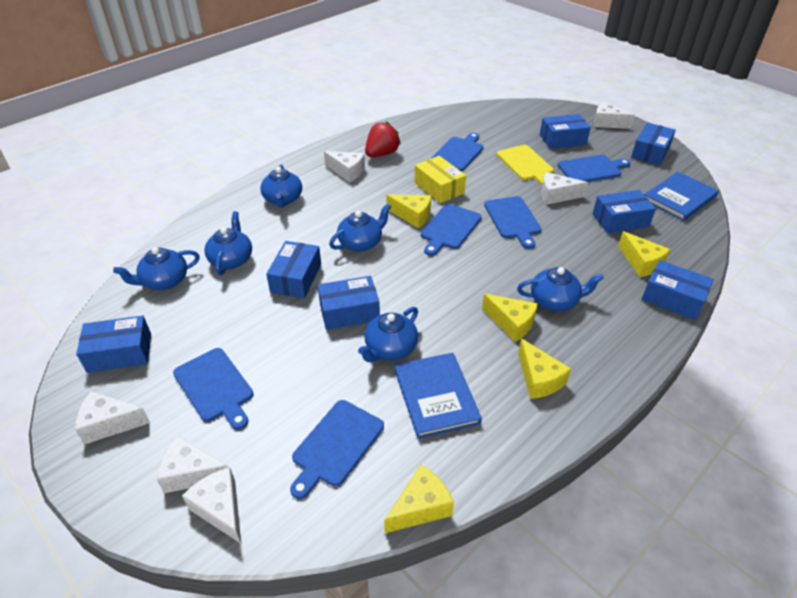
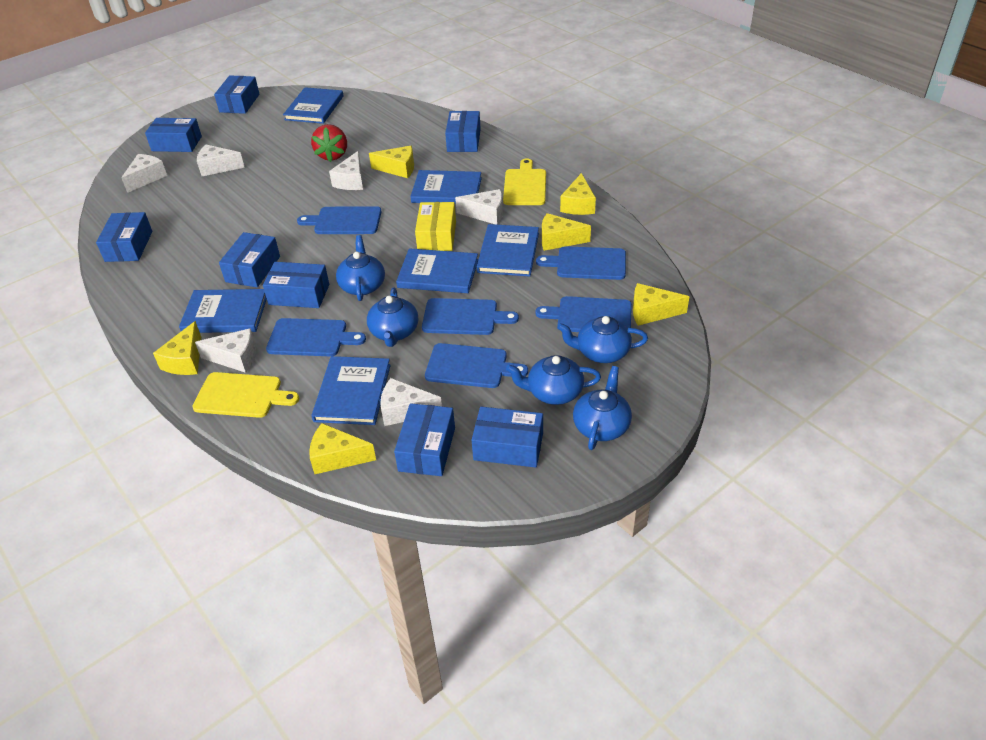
blue book: [394,353,482,439] [644,172,719,221] = 2 -> [179,289,267,333] [283,87,344,124] [311,356,391,425] [396,248,478,293] [410,170,482,204] [477,224,539,277] = 6
blue box: [76,315,151,373] [266,241,321,298] [318,276,380,330] [540,114,591,149] [592,190,656,233] [631,123,676,165] [642,260,714,320] = 7 -> [96,212,152,262] [145,118,202,152] [214,75,260,114] [219,232,280,287] [263,262,329,308] [394,403,455,476] [445,111,481,152] [472,407,543,468] = 8
blue teapot: [113,247,200,290] [204,211,252,275] [260,164,302,208] [329,203,391,252] [358,307,418,362] [517,267,604,311] = 6 -> [336,235,385,301] [367,288,418,347] [506,355,601,405] [557,316,648,363] [573,366,632,450] = 5
yellow cheese: [384,465,454,533] [386,195,431,229] [482,294,538,342] [518,338,571,399] [618,231,671,277] = 5 -> [153,321,201,375] [309,423,376,474] [369,146,414,178] [542,213,591,251] [560,173,596,215] [633,283,689,326] = 6
yellow cutting board: [497,145,554,185] = 1 -> [192,372,299,418] [503,158,546,205] = 2

